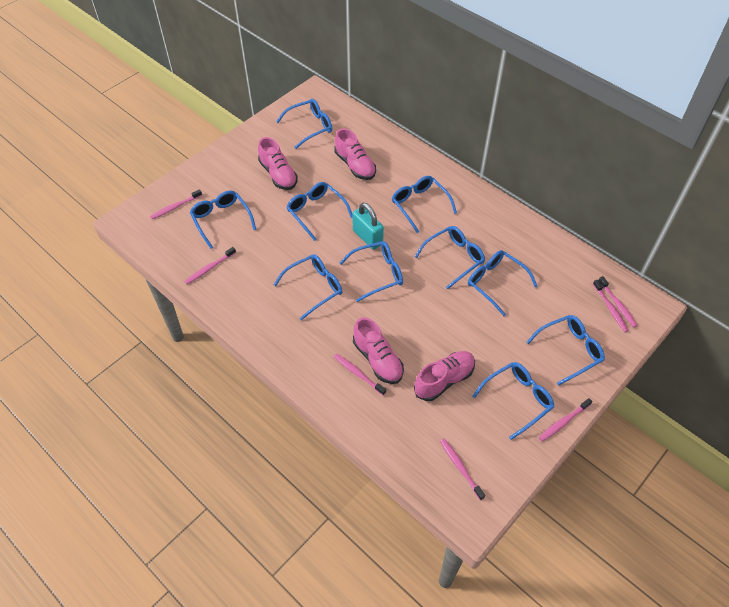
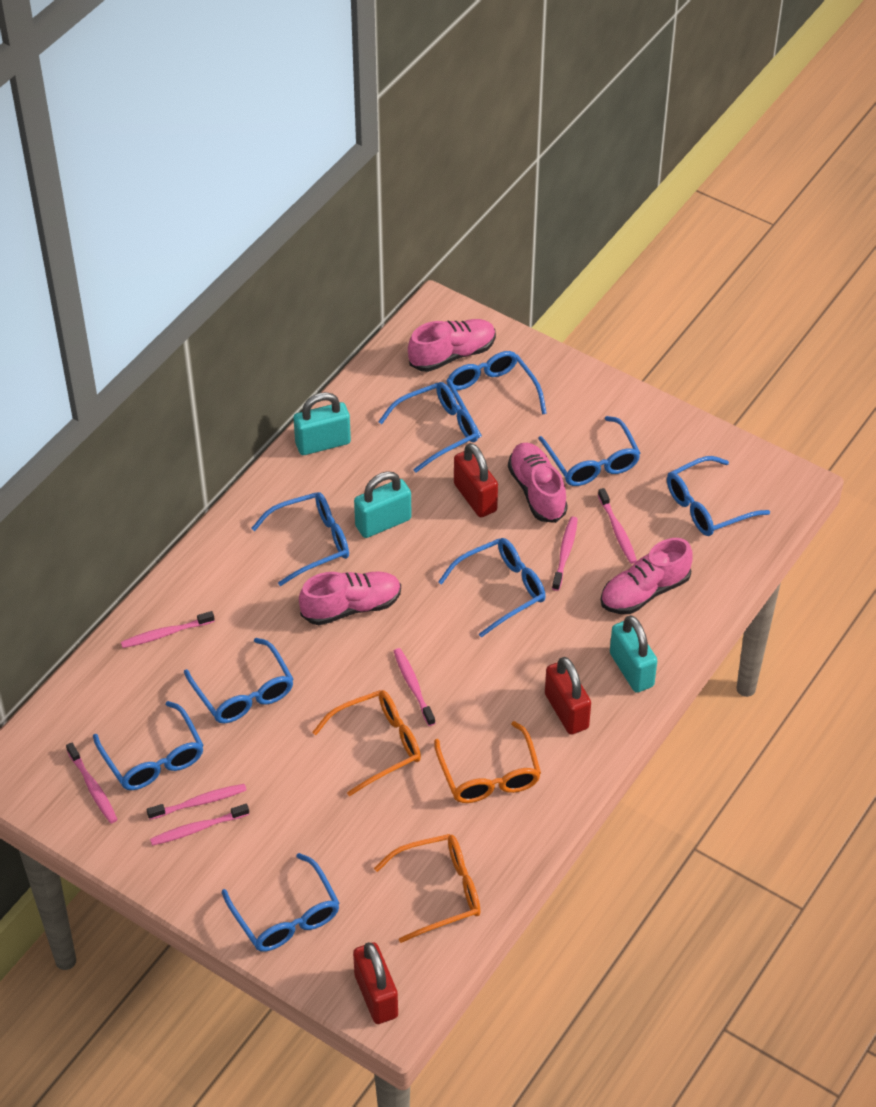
blue glasses: [190,191,257,249] [274,254,342,320] [276,99,332,149] [286,182,352,241] [340,241,403,302] [392,176,457,233] [414,226,485,289] [468,250,538,316] [472,362,554,440] [527,315,605,386] = 10 -> [93,701,203,790] [184,638,293,723] [222,853,340,952] [251,492,349,586] [378,382,478,473] [438,538,546,638] [446,351,547,438] [538,416,640,486] [667,456,770,536] = 9
orange glasses: none = 0 -> [312,690,421,797] [374,834,481,943] [434,721,541,803] = 3
red padlock: none = 0 -> [353,942,398,1024] [454,443,498,517] [545,657,591,735] = 3
turquoise padlock: [352,203,384,250] = 1 -> [293,392,351,455] [354,471,412,538] [610,615,657,693] = 3

